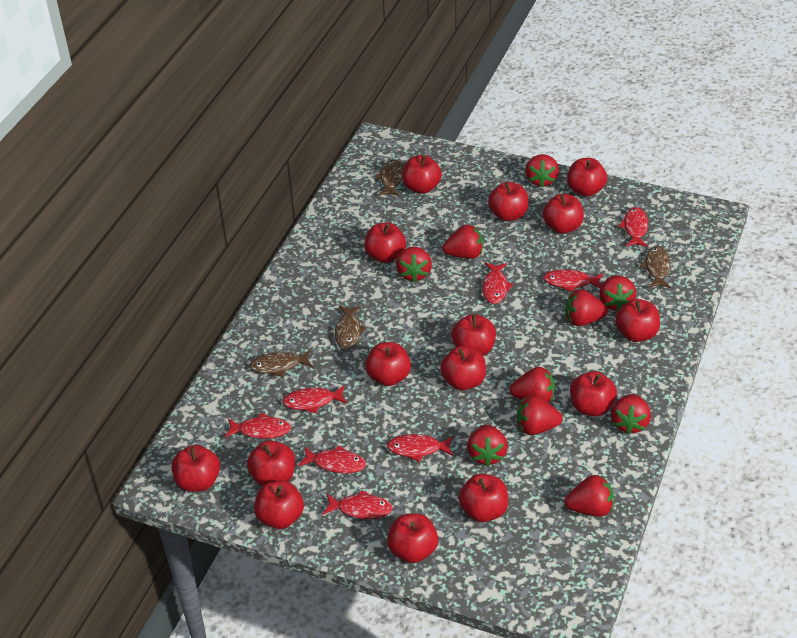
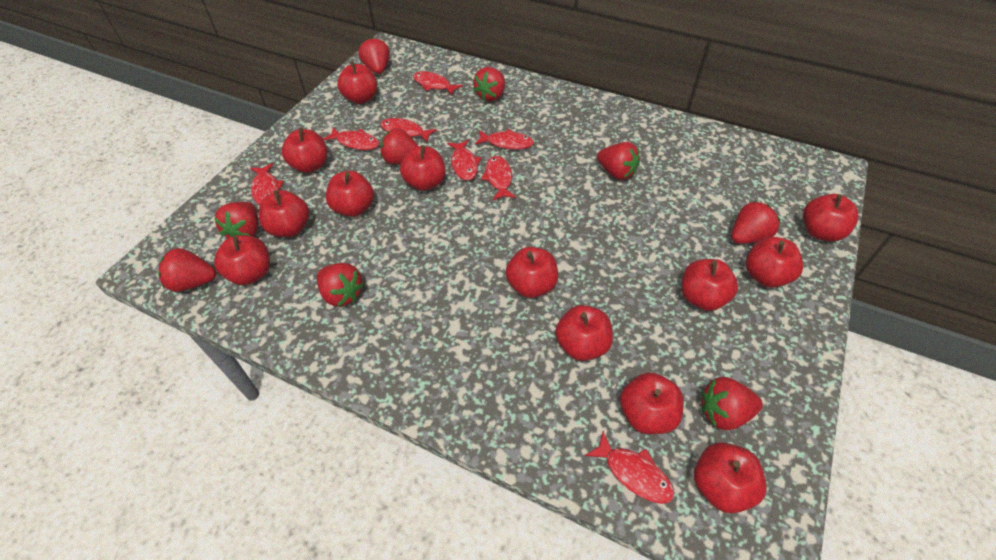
brown fish: [249,350,313,377] [335,306,367,349] [375,159,404,196] [640,246,671,288] = 4 -> none = 0
red apple: [171,445,220,492] [247,440,295,486] [254,481,304,529] [364,223,406,263] [365,342,411,386] [387,513,438,563] [402,155,442,194] [440,346,486,390] [451,314,496,356] [459,474,508,522] [488,182,529,221] [543,194,584,234] [567,158,607,197] [570,371,617,416] [615,299,660,342] = 15 -> [214,235,270,285] [259,190,309,237] [282,128,327,173] [326,171,374,217] [337,61,377,104] [400,145,445,191] [506,247,558,298] [555,305,613,361] [620,372,684,434] [681,259,738,311] [694,442,767,513] [746,237,803,287] [803,194,859,242] = 13
red strawberry: [396,247,432,282] [442,225,483,259] [467,425,508,466] [510,367,555,403] [517,396,563,435] [525,154,559,188] [564,475,613,517] [565,289,608,326] [599,275,636,311] [611,394,651,435] = 10 -> [158,248,216,292] [214,202,258,238] [317,263,364,306] [359,38,390,74] [381,128,418,165] [473,67,505,101] [597,142,640,180] [702,377,763,430] [731,201,780,244] = 9

